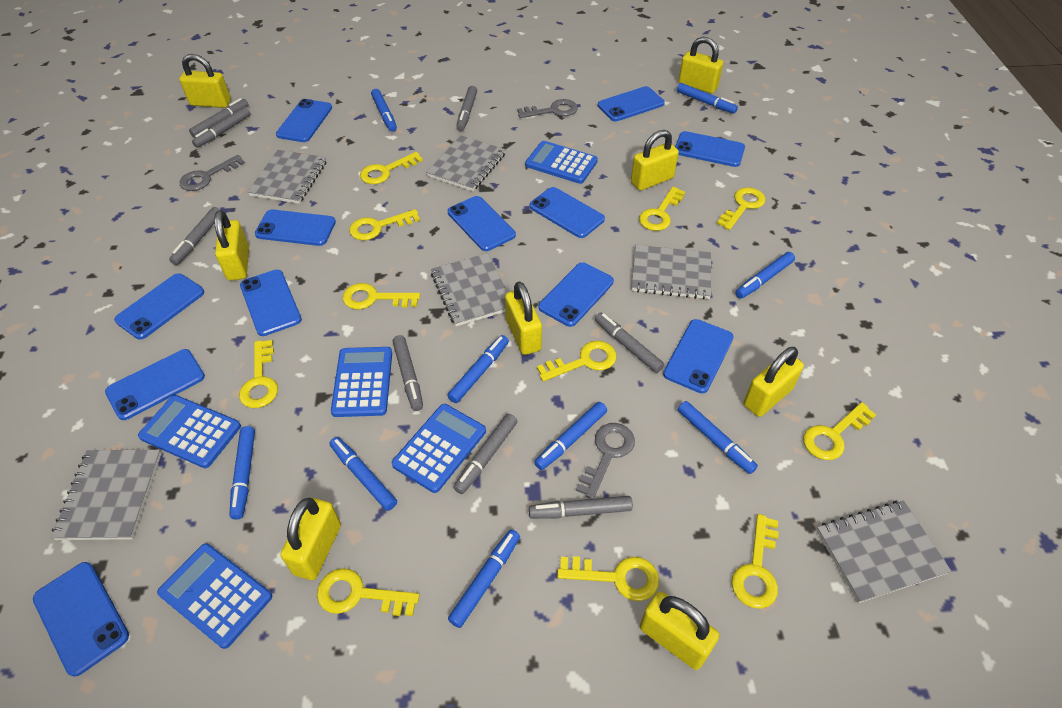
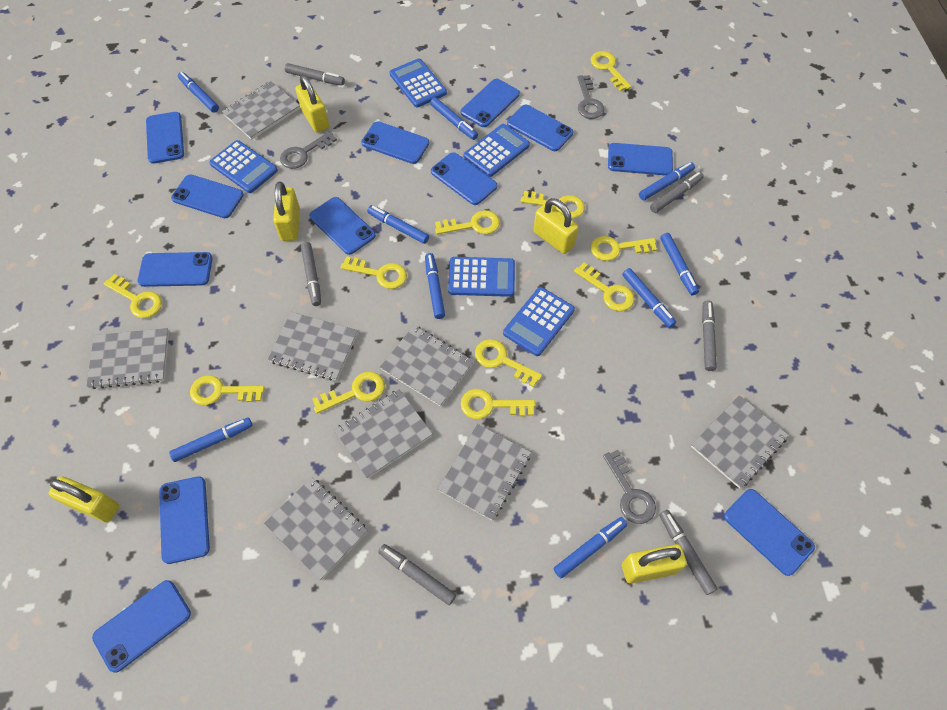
grey marker: [169,207,220,265] [189,98,249,138] [192,107,251,148] [393,335,423,411] [453,414,517,494] [456,86,477,131] [529,496,633,519] [595,313,664,373] = 8 -> [285,63,345,85] [301,242,321,306] [378,544,456,605] [650,172,704,213] [659,510,718,595] [702,300,717,371] = 6
grey notebook: [51,450,162,540] [248,150,327,204] [426,135,506,191] [431,253,508,326] [632,245,711,300] [816,501,951,603] = 6 -> [86,328,169,389] [222,81,300,140] [264,477,368,580] [267,312,358,381] [334,389,433,479] [380,325,474,407] [438,424,531,521] [691,395,789,489] = 8
yellow padlock: [179,54,231,108] [214,210,249,281] [280,498,341,580] [505,281,542,355] [631,130,679,190] [640,591,719,670] [679,37,723,94] [744,347,804,417] = 8 -> [49,476,119,522] [273,181,300,241] [295,74,329,133] [534,198,579,254] [622,544,687,584] = 5

